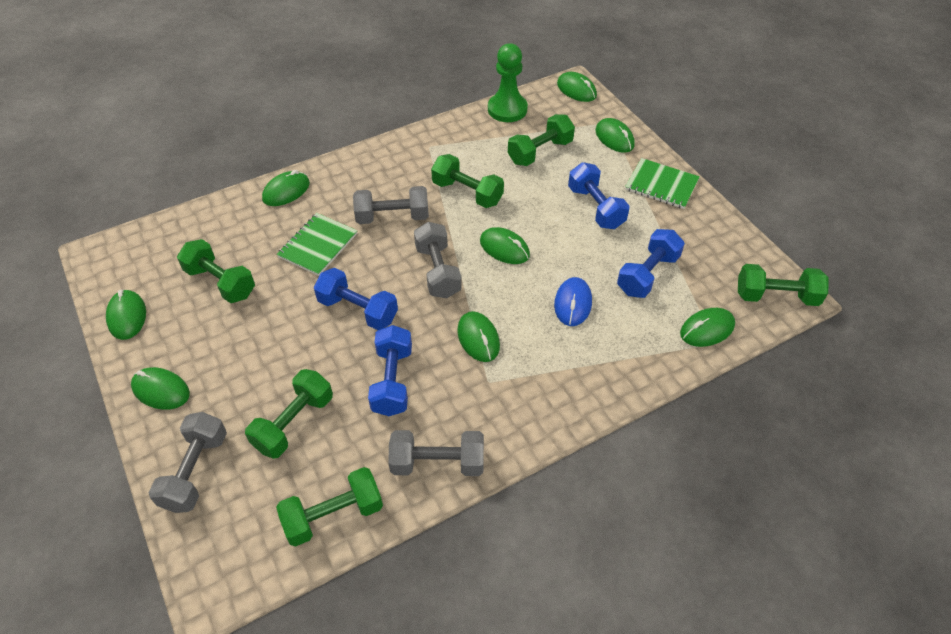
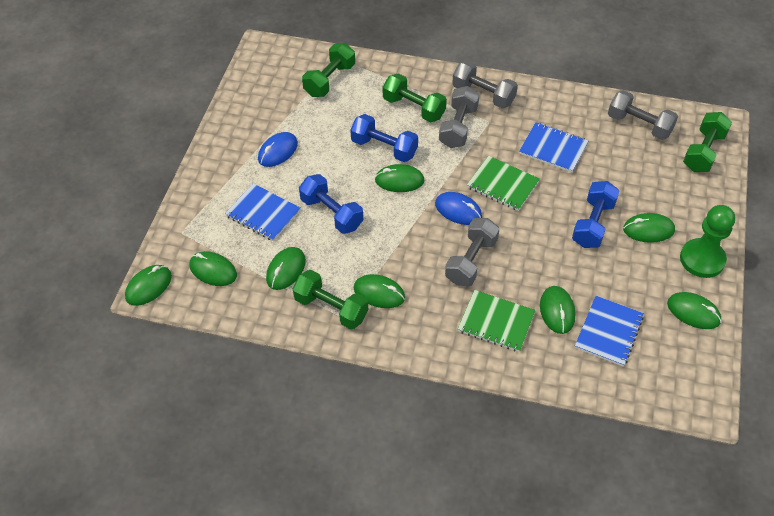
blue dumbbell: [314,268,398,330] [368,325,412,416] [568,162,630,229] [617,229,685,298] = 4 -> [299,174,363,234] [350,114,418,162] [572,181,619,248] = 3
blue mouse: [554,277,592,326] = 1 -> [258,132,298,167] [435,192,482,225] = 2
blue notebook: none = 0 -> [225,183,301,241] [519,122,588,173] [575,296,644,366] = 3
green dumbbell: [177,239,255,303] [245,369,333,459] [276,467,383,547] [431,154,504,208] [508,114,575,166] [738,264,829,306] = 6 -> [293,270,368,329] [302,43,355,97] [383,73,447,123] [683,112,732,172] = 4

